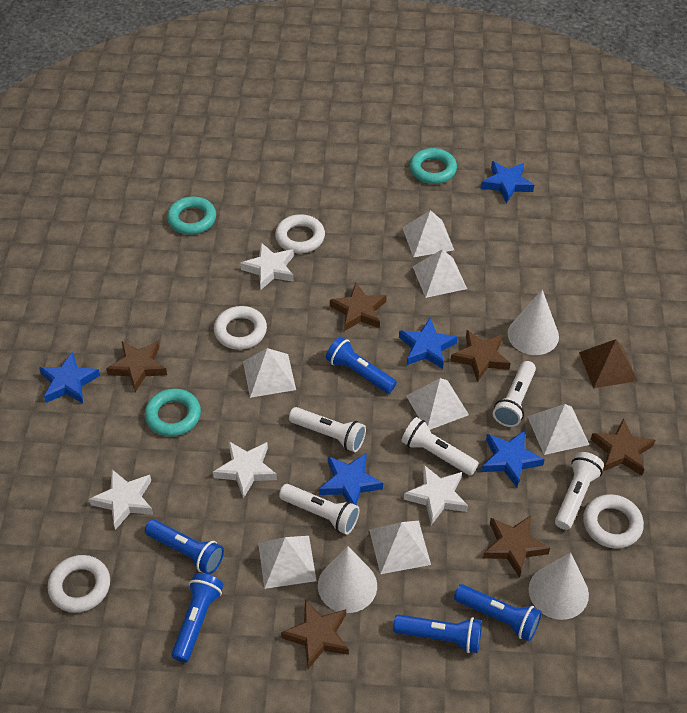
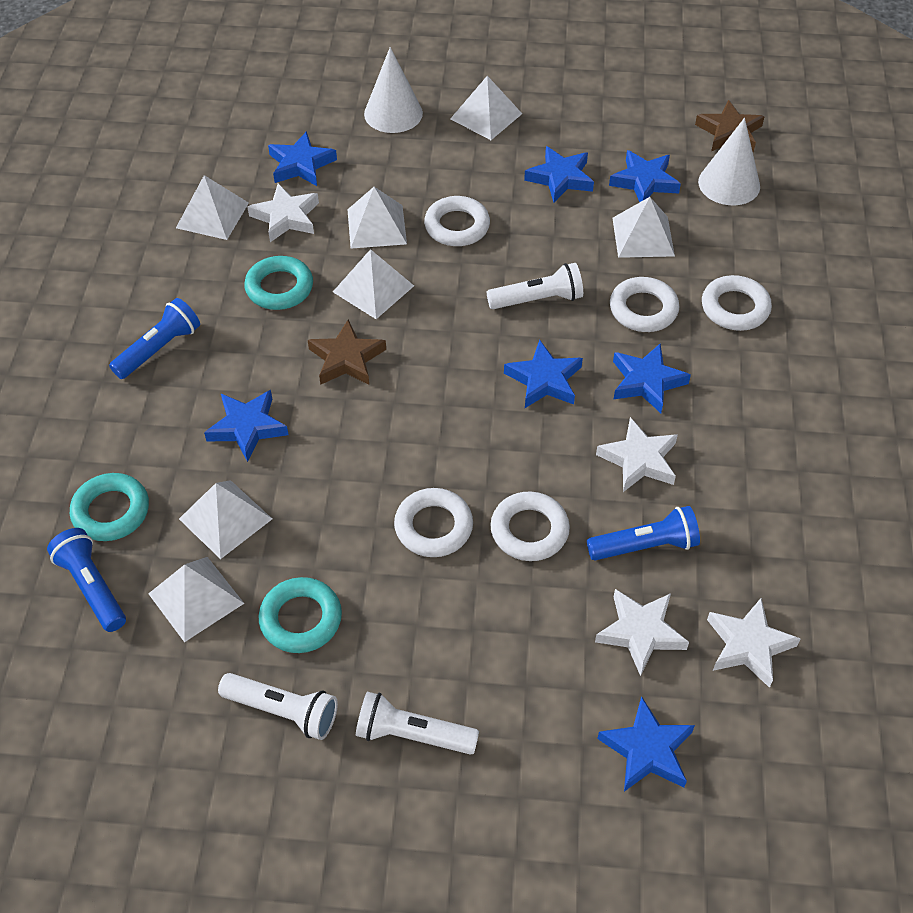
blue flashlight: [145,519,224,575] [171,573,224,662] [326,337,397,393] [393,614,482,653] [454,584,542,641] = 5 -> [47,528,126,632] [109,298,200,379] [587,506,700,560] = 3
blue star: [39,351,100,403] [319,453,383,505] [399,318,458,369] [481,161,534,203] [481,430,545,487] = 5 -> [204,390,289,462] [268,131,337,186] [504,340,583,408] [524,146,594,202] [597,696,695,792] [609,150,681,202] [613,343,691,413] = 7
brown pyramid: [579,339,638,388] = 1 -> none = 0
brown star: [106,341,167,392] [281,600,349,669] [330,283,387,331] [451,330,511,382] [483,515,550,578] [591,418,655,476] = 6 -> [308,319,386,385] [695,100,765,152] = 2
white cone: [318,546,377,613] [508,290,559,355] [529,553,589,620] = 3 -> [364,47,423,133] [698,118,760,205] = 2
white flashlight: [279,484,359,535] [289,407,366,452] [402,417,479,476] [493,361,536,427] [555,452,604,530] = 5 -> [218,673,338,740] [356,692,479,755] [487,263,583,309] = 3
white ring: [48,555,110,613] [214,306,267,350] [275,214,325,253] [583,494,644,549] = 4 -> [394,488,473,557] [424,196,490,246] [490,491,570,561] [610,277,679,332] [702,275,772,331] = 5

